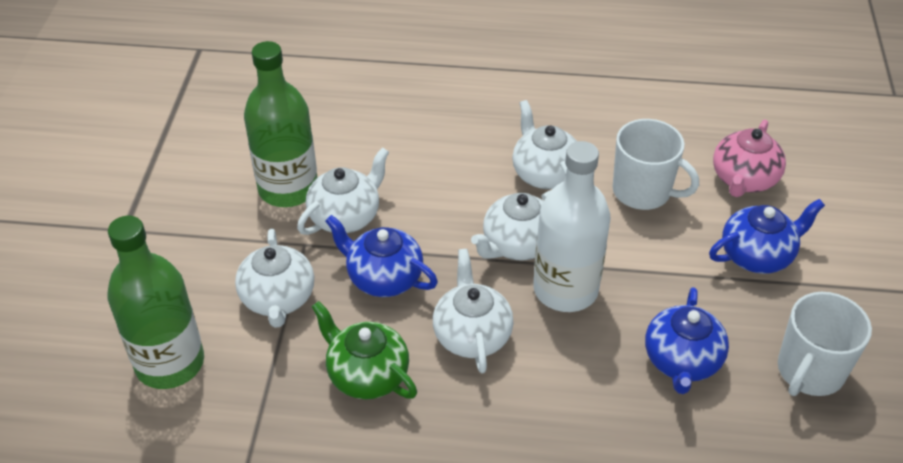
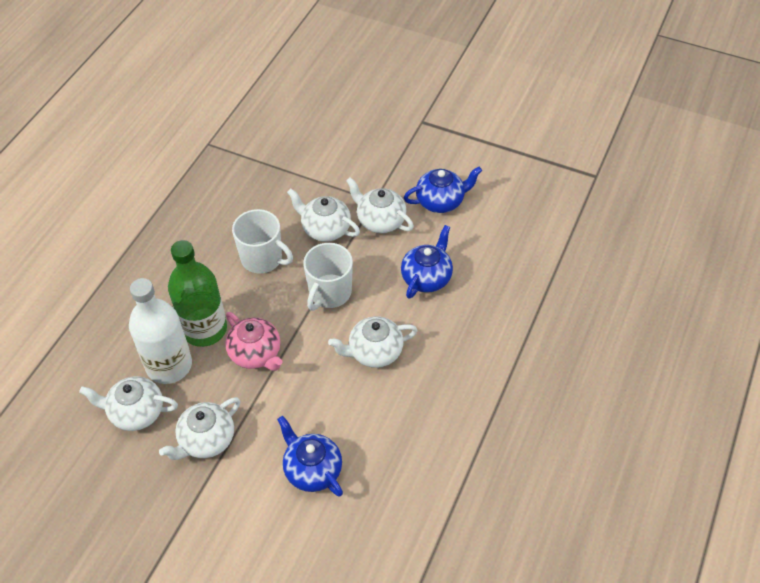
green bottle: [107,216,204,389] [244,41,318,207] = 2 -> [168,240,227,347] = 1
green teapot: [312,301,417,399] = 1 -> none = 0

